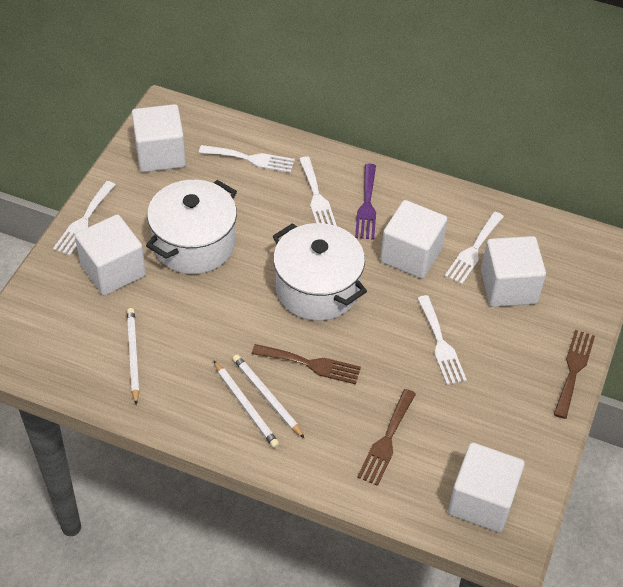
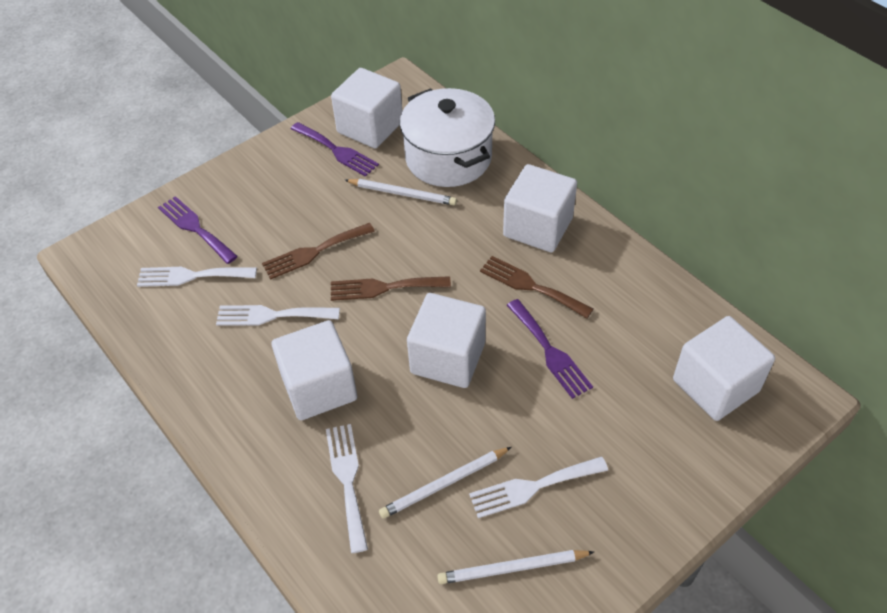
purple fork: [355,164,376,240] = 1 -> [158,196,238,264] [291,122,379,177] [507,299,593,399] = 3
white fork: [53,181,116,256] [199,145,295,173] [299,156,337,226] [417,295,467,385] [445,212,504,284] = 5 -> [137,267,257,287] [216,305,340,326] [326,424,368,553] [469,456,608,518] = 4
white pot: [146,180,237,274] [273,223,367,321] = 2 -> [400,88,495,187] = 1

